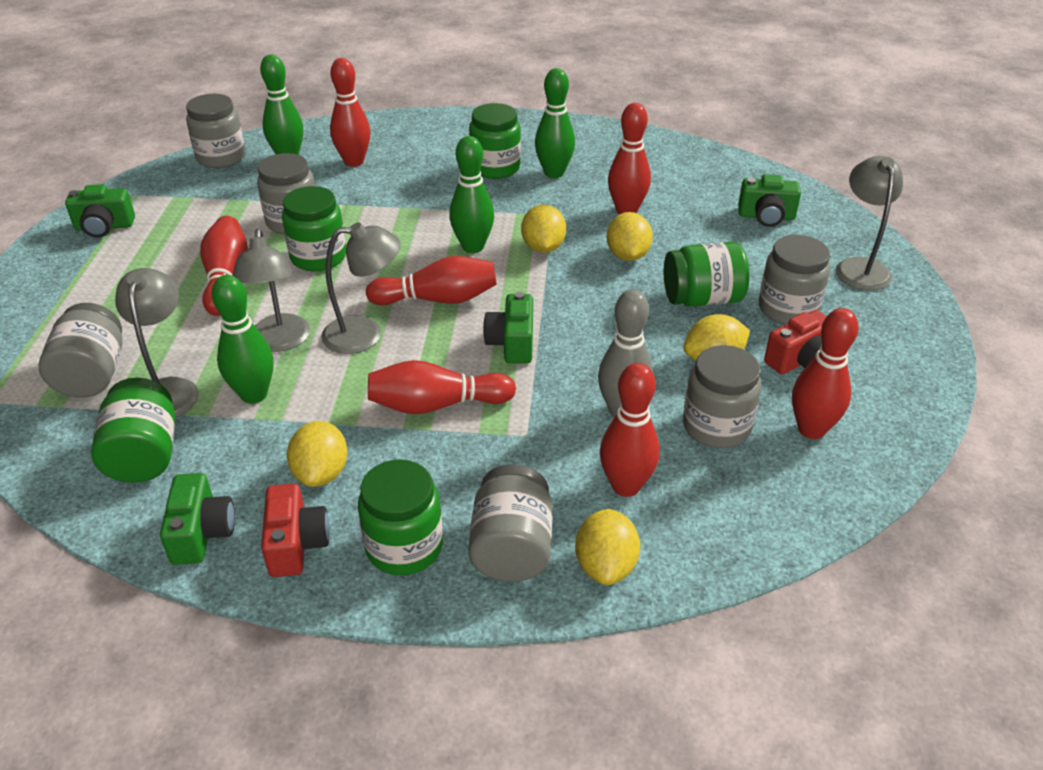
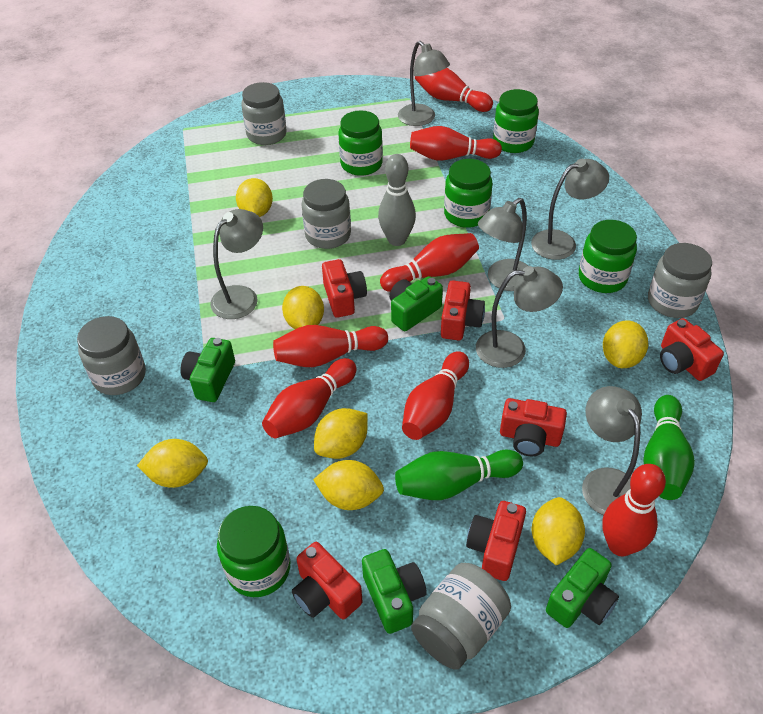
green bowling pin: [211,275,274,404] [260,55,303,155] [449,136,494,253] [535,68,575,178] = 4 -> [395,450,523,500] [644,395,695,500] = 2
grey jar: [39,303,123,397] [186,94,246,168] [257,153,315,234] [468,464,553,582] [683,345,762,448] [759,235,830,325] = 6 -> [77,316,146,395] [241,82,287,145] [301,179,351,249] [411,563,511,670] [648,243,712,318] = 5
grey lamp: [115,268,199,418] [233,229,310,352] [321,222,401,354] [836,156,903,291] = 4 -> [210,209,263,319] [398,41,450,126] [476,266,563,368] [478,198,528,291] [531,159,609,260] [582,386,642,515] = 6
red camera: [261,484,330,577] [764,310,827,374] = 2 -> [292,542,363,619] [322,259,367,318] [441,280,485,341] [466,501,526,581] [500,398,567,456] [660,318,724,381] = 6
yellow lemon: [287,421,348,487] [521,204,566,253] [575,509,640,585] [607,212,653,261] [683,314,750,361] = 5 -> [137,439,208,488] [236,178,273,217] [282,286,324,329] [313,460,384,510] [314,408,368,459] [532,497,585,566] [603,320,648,368] = 7

